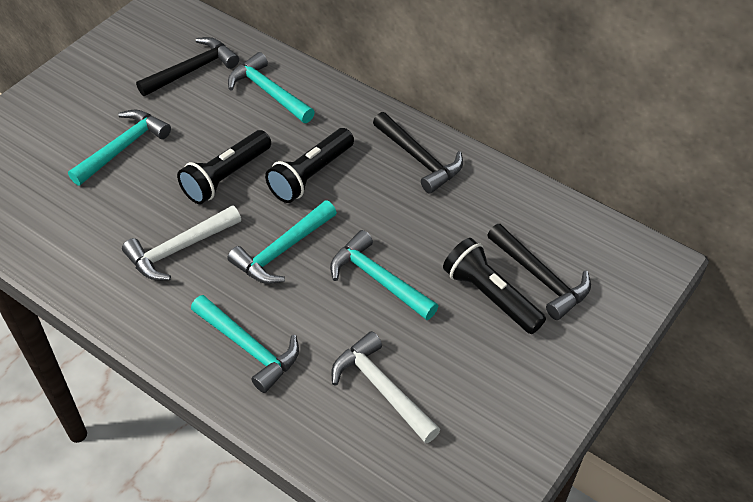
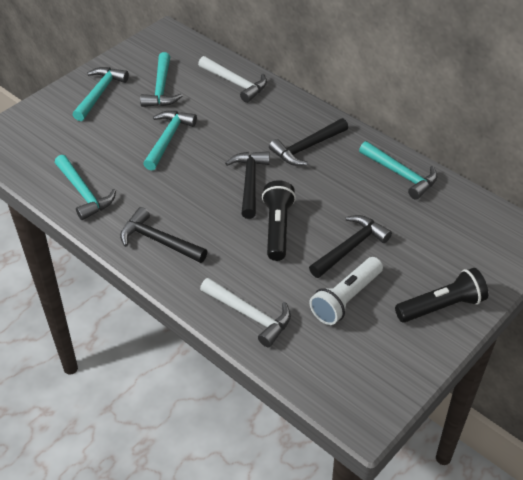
black flashlight: [177,130,271,204] [265,128,354,203] [443,238,546,334] = 3 -> [262,180,296,261] [395,268,488,323] = 2
black hammer: [136,37,239,96] [373,112,463,194] [487,224,591,320] = 3 -> [120,207,208,263] [225,151,270,219] [269,118,348,166] [309,215,392,278] = 4
white flashlight: none = 0 -> [309,257,383,325] = 1

